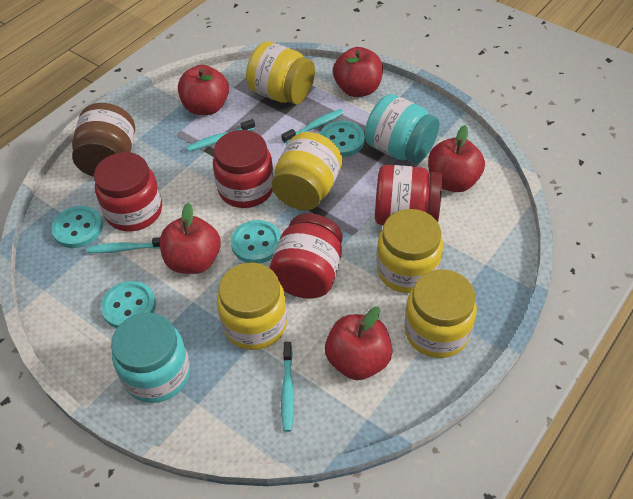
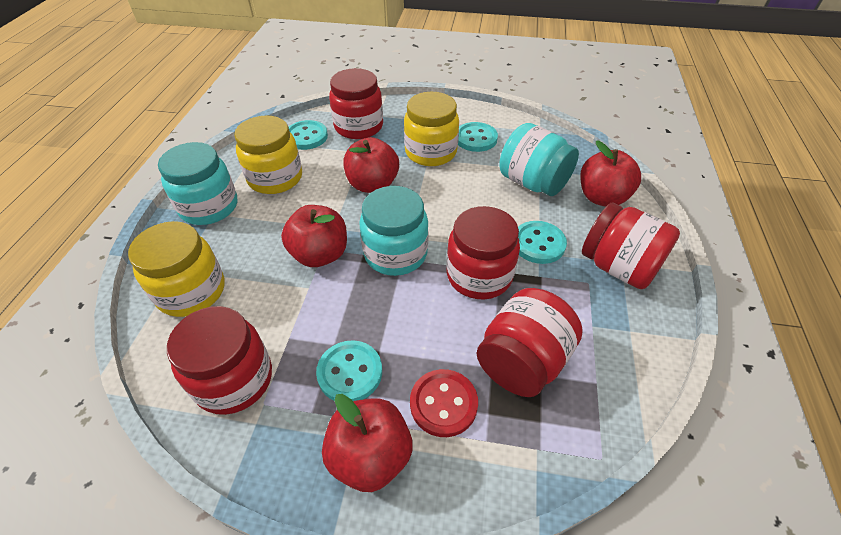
brown jar: [72,103,135,177] = 1 -> none = 0
red apple: [160,203,221,274] [178,65,229,115] [325,307,393,380] [333,47,383,97] [428,125,485,192] = 5 -> [281,205,347,267] [322,394,413,492] [343,137,399,193] [580,140,641,207] = 4
red button: none = 0 -> [410,369,478,437] = 1
red jar: [94,152,162,231] [213,130,274,208] [270,213,343,299] [375,165,442,225] = 4 -> [167,306,272,415] [329,68,383,139] [446,206,520,299] [476,288,583,397] [582,203,680,289] = 5
turquoise jar: [111,312,190,403] [365,94,439,164] = 2 -> [158,142,237,225] [359,186,429,276] [499,123,579,196] = 3
turquoise toothbrush: [87,237,160,253] [186,119,255,152] [281,109,344,143] [281,342,294,432] = 4 -> none = 0
yellow jar: [217,263,287,350] [246,42,315,105] [272,132,342,210] [376,209,443,293] [404,269,477,358] = 5 -> [128,221,225,317] [234,115,302,194] [404,92,459,166] = 3

